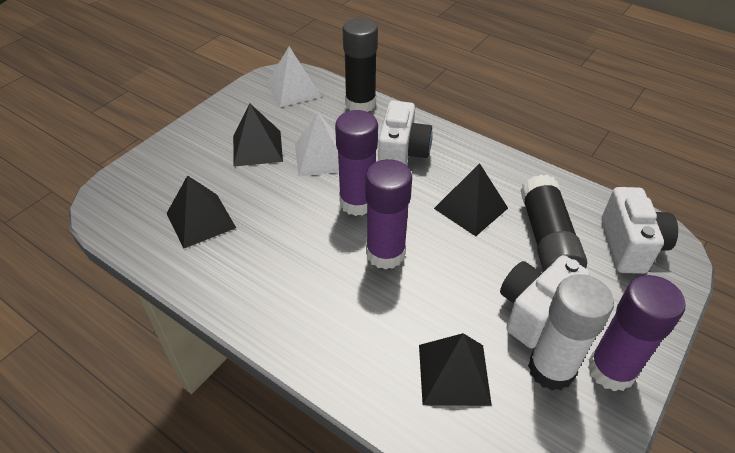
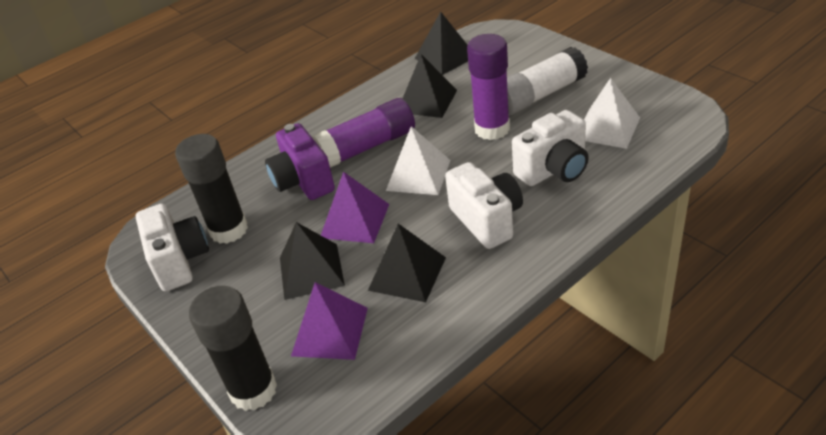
purple camera: none = 0 -> [265,123,335,200] = 1
purple glue stick: [335,110,378,216] [365,159,412,270] [588,275,685,392] = 3 -> [312,98,415,168] [467,34,510,140] = 2
purple pyramid: none = 0 -> [291,282,368,360] [321,172,389,243] = 2

